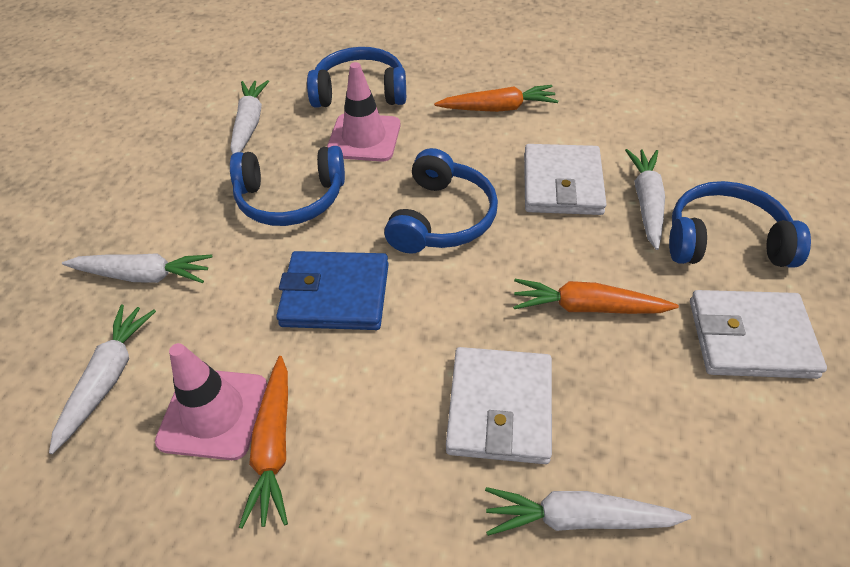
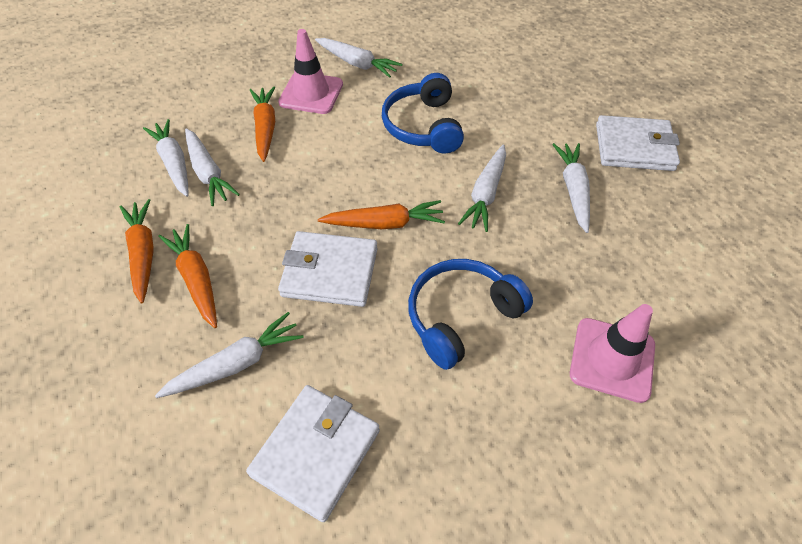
blue headphones: [230,146,345,226] [307,47,406,108] [384,148,498,254] [669,181,811,268] = 4 -> [382,73,464,153] [408,259,533,370] = 2
blue wallet: [276,251,389,330] = 1 -> none = 0
orange carrot: [239,356,288,529] [434,85,558,112] [513,279,679,314] = 3 -> [120,199,154,304] [158,224,217,328] [250,87,275,162] [318,200,445,229] = 4
white carrot: [49,304,156,454] [62,253,213,283] [230,80,269,154] [485,487,691,536] [625,149,665,250] = 5 -> [143,119,188,197] [155,312,304,398] [185,128,240,206] [315,38,402,78] [458,144,506,232] [552,143,590,233] = 6

